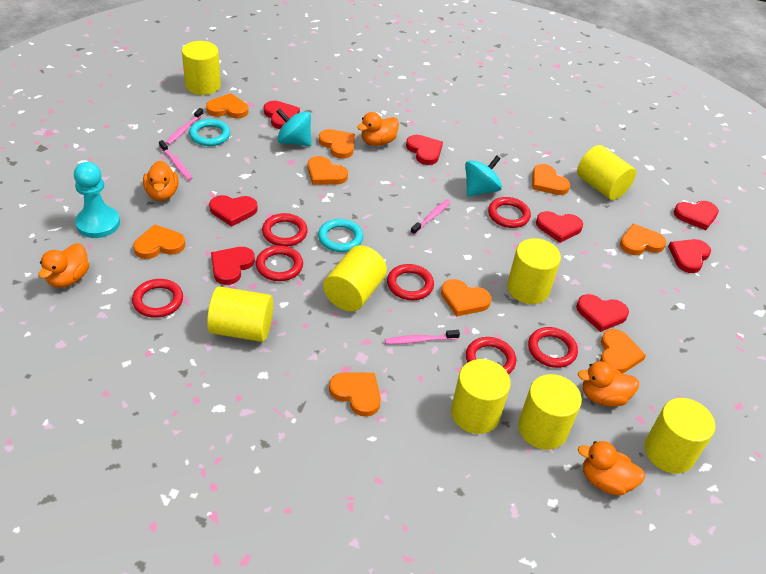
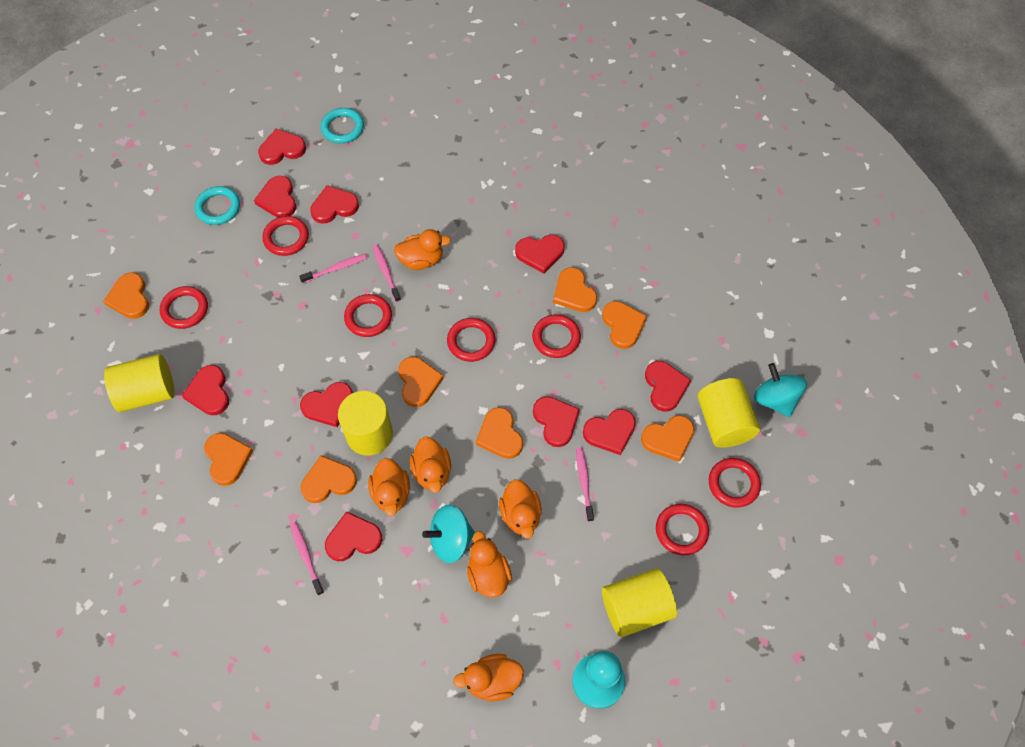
orange duck: [39,243,89,288] [143,161,178,201] [357,112,399,146] [578,361,639,407] [578,441,645,496] = 5 -> [368,458,410,516] [394,229,451,270] [410,437,451,493] [453,654,524,701] [467,531,512,598] [499,479,542,539] = 6
orange heart: [133,224,185,259] [206,93,248,118] [308,156,348,185] [319,129,355,159] [329,372,381,417] [441,279,492,316] [532,164,570,195] [600,329,646,373] [620,224,666,255] = 9 -> [103,272,149,319] [204,433,253,486] [300,455,357,503] [398,357,444,407] [476,407,523,459] [553,267,597,312] [602,301,647,349] [641,415,694,462] = 8
red heart: [209,195,258,227] [211,247,255,285] [264,101,300,129] [406,135,443,165] [536,211,583,243] [576,294,629,332] [668,239,711,273] [674,201,719,230] = 8 -> [182,365,229,415] [254,176,296,217] [258,129,306,165] [300,382,353,427] [310,185,359,224] [325,511,382,561] [515,235,565,273] [533,396,580,447] [583,409,636,455] [645,361,691,412] = 10
yellow cylinder: [182,41,221,95] [207,286,273,342] [323,245,387,312] [451,359,511,434] [507,238,561,304] [518,374,582,450] [577,145,636,200] [645,398,715,474] = 8 -> [104,354,175,412] [338,391,393,456] [602,568,677,637] [698,378,760,448] = 4

